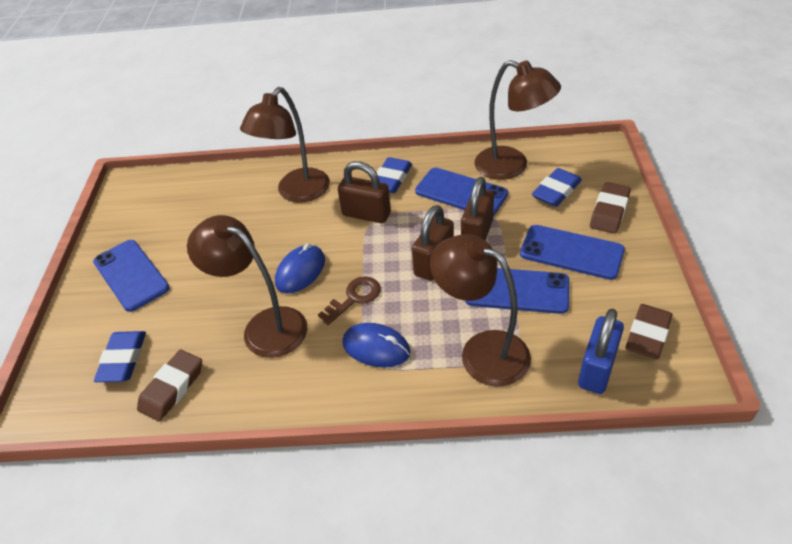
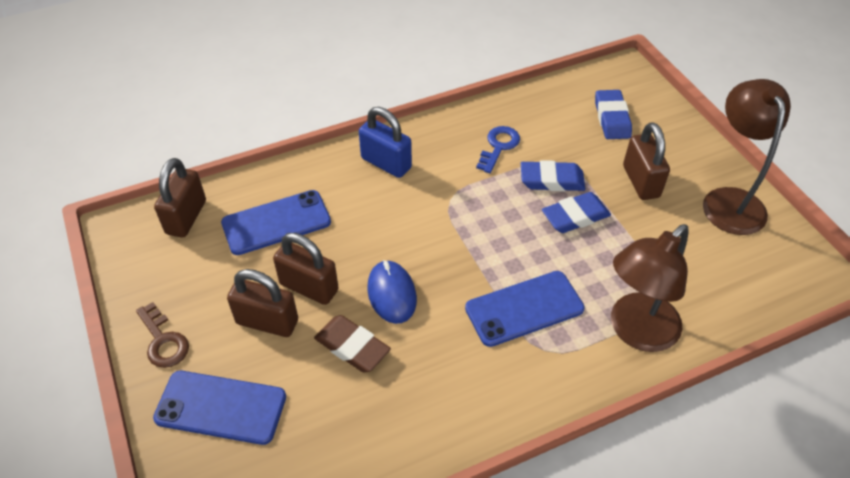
blue key: none = 0 -> [476,126,520,173] = 1
blue mouse: [275,243,325,293] [342,323,411,368] = 2 -> [367,260,417,324] = 1
blue phone: [93,240,170,312] [415,168,508,216] [465,268,569,314] [520,225,625,280] = 4 -> [153,371,286,445] [221,190,331,255] [465,271,585,347] = 3
brown eraser: [137,350,202,422] [590,182,631,234] [626,304,672,359] = 3 -> [314,315,391,373] = 1
brown lamp: [187,215,307,358] [240,87,330,203] [430,234,531,387] [474,60,561,180] = 4 -> [611,224,689,352] [703,79,791,235] = 2
brown padlock: [338,161,391,223] [412,205,454,281] [461,177,494,241] = 3 -> [154,158,206,237] [227,269,298,337] [273,233,339,305] [623,122,670,200] = 4

